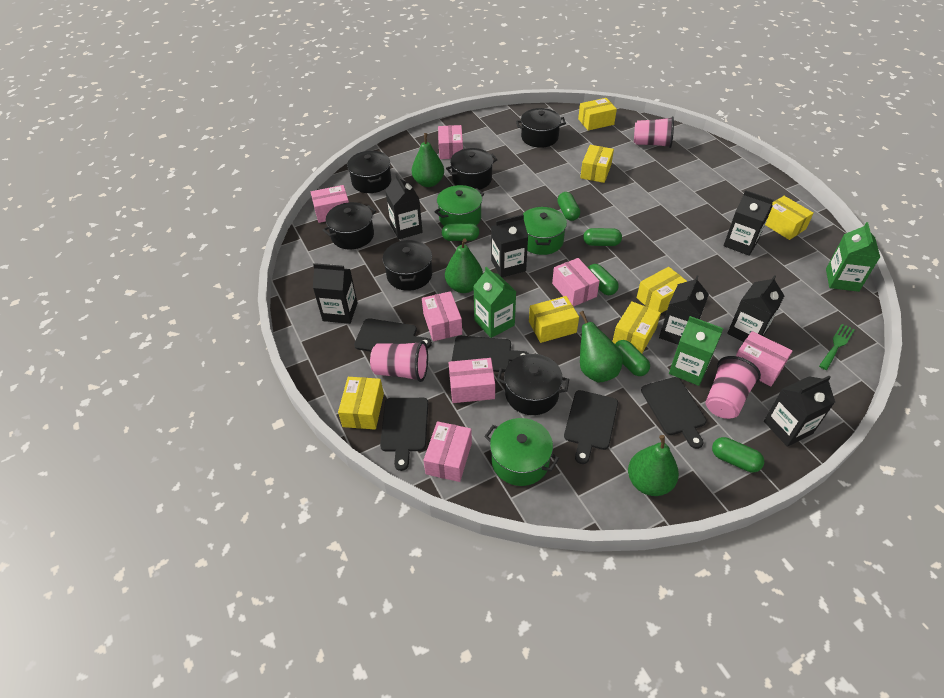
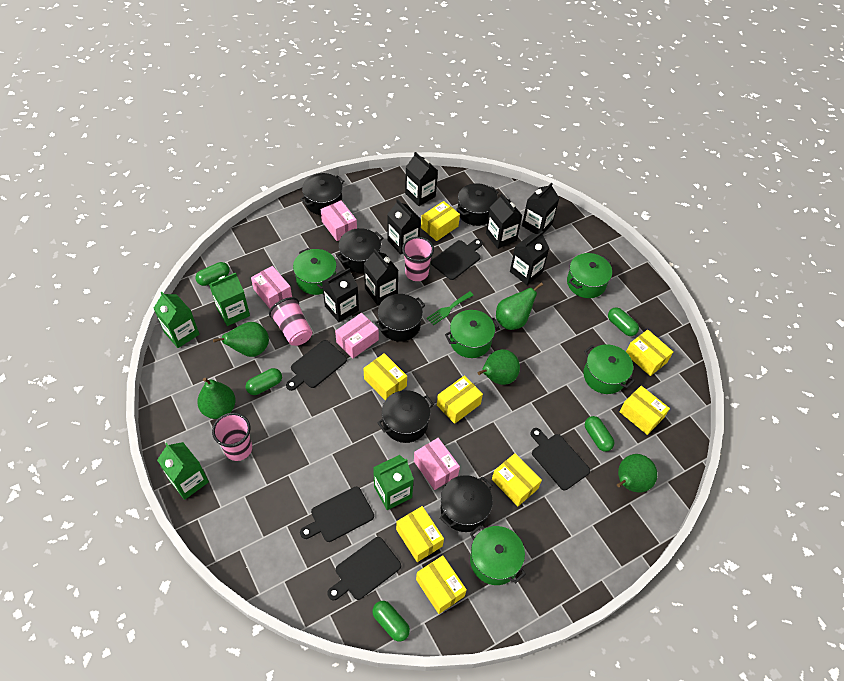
green capsule: [442,223,479,241] [557,192,580,221] [583,228,622,246] [588,264,619,295] [615,340,650,376] [712,437,764,472] = 6 -> [196,262,230,286] [246,368,282,395] [372,601,410,642] [585,416,615,452] [608,307,639,336] = 5
green carton: [473,267,516,338] [669,316,723,386] [826,222,880,292] = 3 -> [154,291,200,348] [157,442,209,500] [209,273,250,326] [373,455,414,510] = 4
green pear: [412,133,444,187] [445,238,483,293] [580,311,623,382] [628,435,679,496] = 4 -> [197,378,236,419] [213,322,269,357] [478,349,520,385] [496,282,543,330] [617,454,657,493] = 5
green pot: [434,185,484,226] [484,418,559,486] [523,207,567,255] = 3 -> [293,248,337,295] [445,310,499,358] [470,525,525,585] [567,253,612,298] [583,344,635,394] = 5
pink box: [311,185,349,223] [422,291,462,341] [424,421,472,482] [438,125,463,159] [449,358,495,403] [552,258,600,307] [736,331,792,386] = 7 -> [251,266,292,309] [321,200,357,241] [335,313,379,358] [414,438,460,490] = 4
yellow box: [338,377,384,429] [529,296,579,343] [578,98,617,131] [580,145,614,183] [612,301,661,353] [637,267,688,313] [765,196,814,240] = 7 -> [363,353,407,400] [396,506,444,562] [416,555,467,614] [421,201,460,241] [437,375,483,424] [492,453,542,506] [619,386,670,435] [626,330,673,376] = 8

